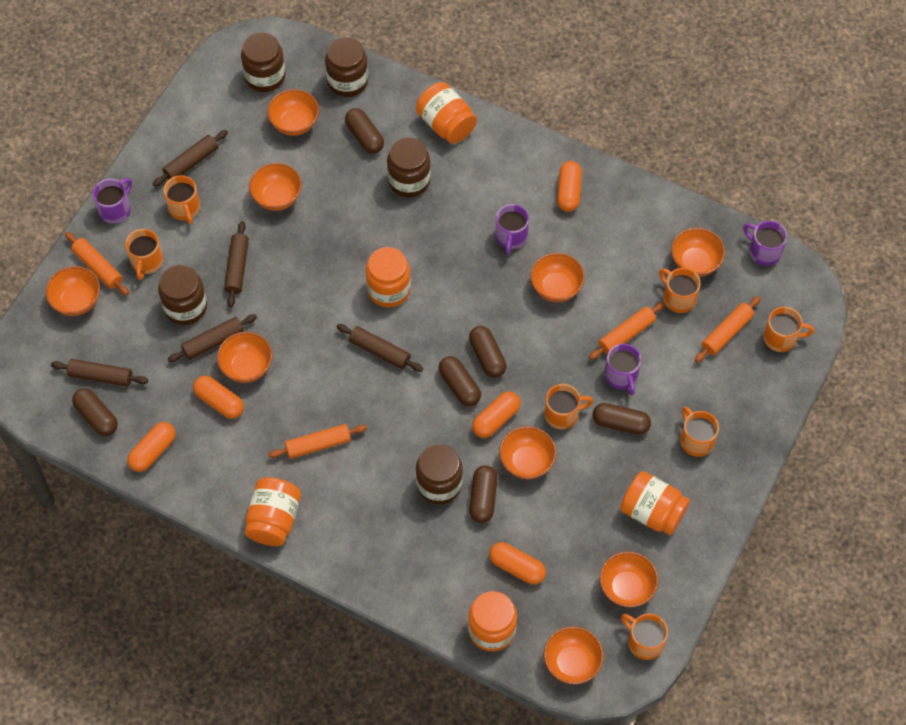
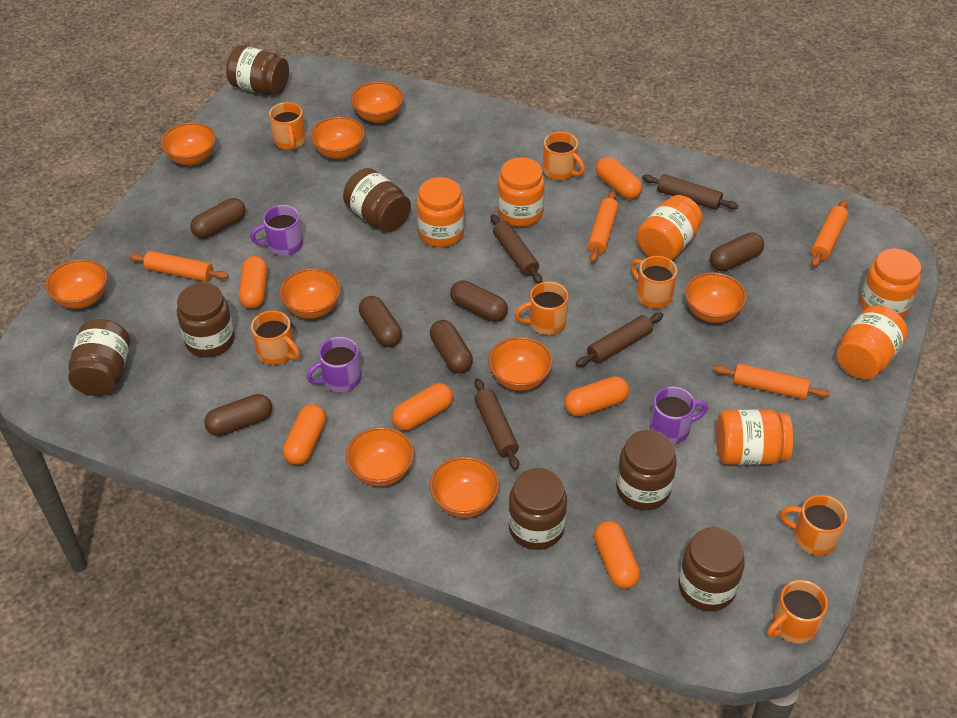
brown jar: [158,265,207,325] [241,32,285,92] [325,37,368,97] [387,137,431,197] [416,444,463,505] = 5 -> [68,319,130,396] [177,283,235,357] [226,45,289,95] [343,168,411,232] [508,468,567,550] [616,430,677,510] [678,527,745,611] = 7
brown rolling pin: [51,359,148,387] [153,130,228,187] [167,314,257,362] [224,221,249,307] [337,324,423,372] = 5 -> [474,378,519,470] [491,214,542,283] [576,313,664,367] [642,174,739,210] = 4
orange capsule: [127,422,175,472] [193,376,244,419] [472,391,521,438] [489,542,546,585] [557,161,582,212] = 5 -> [239,256,268,309] [283,404,326,465] [392,383,453,431] [565,376,629,417] [594,521,640,589] [596,157,642,199] = 6
orange jar: [245,477,301,546] [366,247,411,307] [416,82,477,144] [468,591,517,651] [620,471,690,535] = 5 -> [417,177,465,247] [497,157,545,227] [637,195,703,260] [716,410,793,465] [837,305,908,379] [860,248,921,318] = 6
purple mug: [93,178,132,224] [495,204,529,255] [605,344,641,395] [743,221,787,266] = 4 -> [250,205,303,256] [306,337,361,392] [650,386,708,444] = 3

